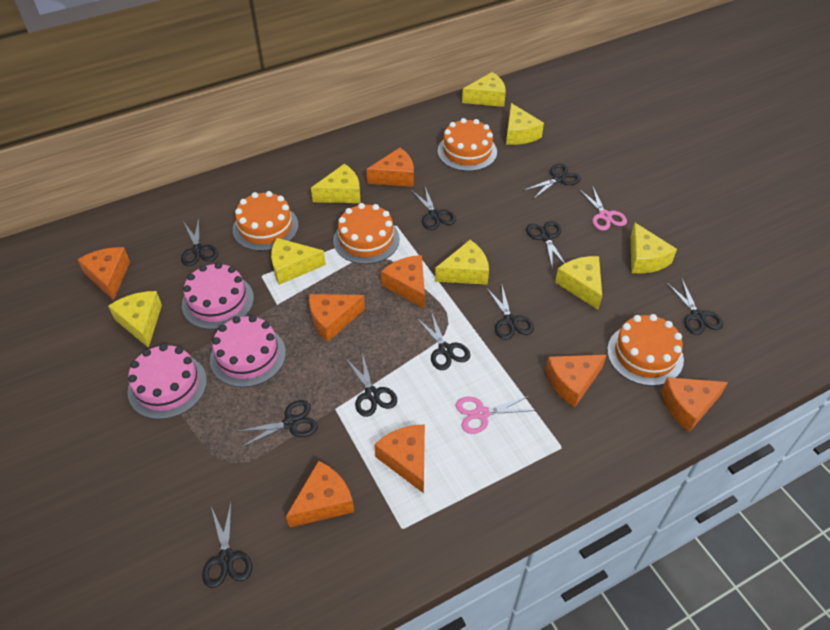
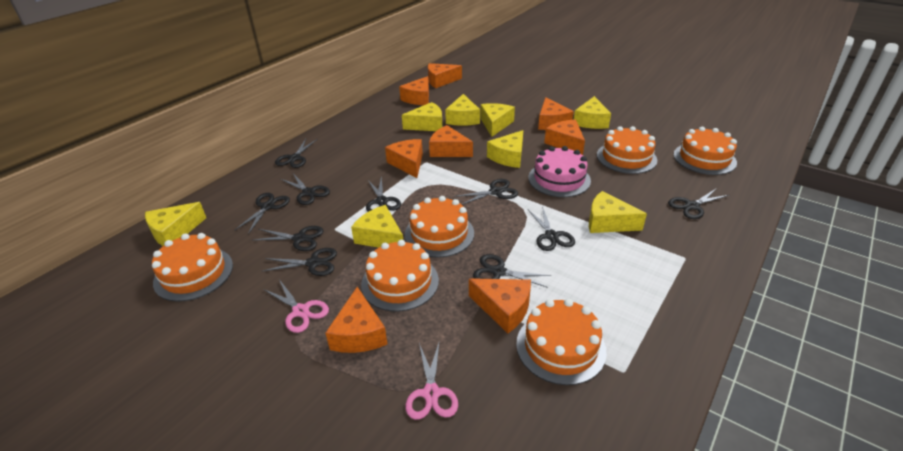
orange cake: [233,191,299,251] [333,203,400,264] [438,118,497,171] [607,314,684,386] = 4 -> [152,233,233,302] [361,240,439,312] [405,196,474,258] [516,299,607,385] [597,126,657,174] [674,127,737,175] = 6
pink cake: [128,344,207,419] [182,262,254,330] [210,315,286,387] = 3 -> [528,146,591,197] = 1

